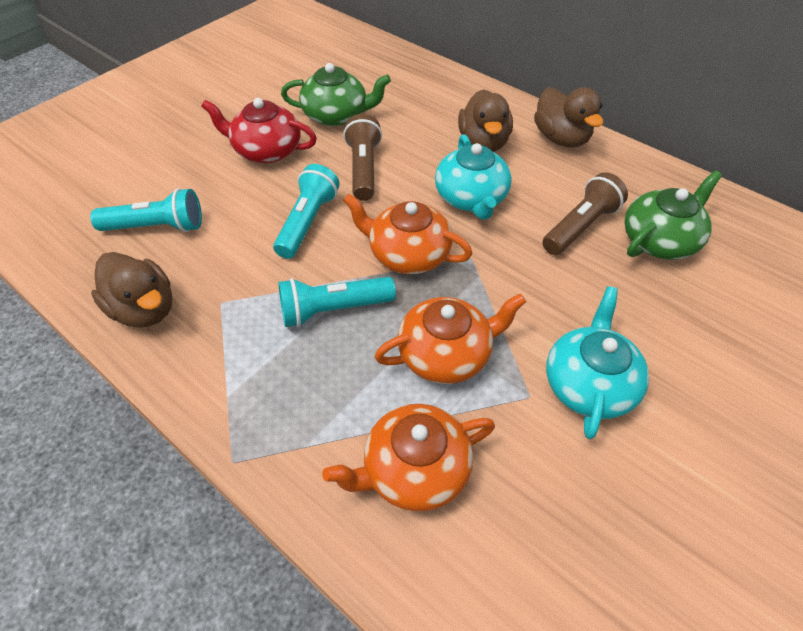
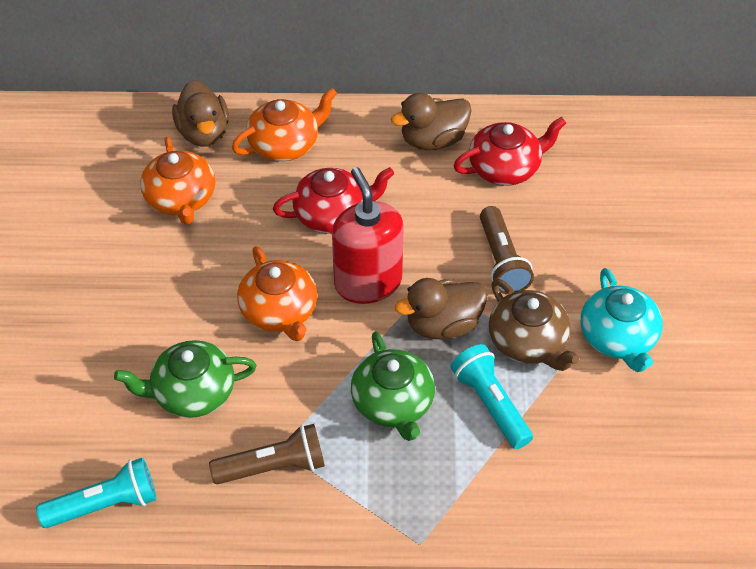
brown teapot: none = 0 -> [489,279,579,371] = 1
red soap dispenser: none = 0 -> [332,167,404,304] = 1
red teapot: [201,98,317,163] = 1 -> [273,167,394,234] [454,117,566,186] = 2
turquoise flashlight: [90,188,202,232] [273,164,340,259] [278,277,396,327] = 3 -> [36,457,157,528] [451,344,533,449] = 2
turquoise teapot: [435,134,512,220] [546,286,649,439] = 2 -> [581,268,663,372] = 1

